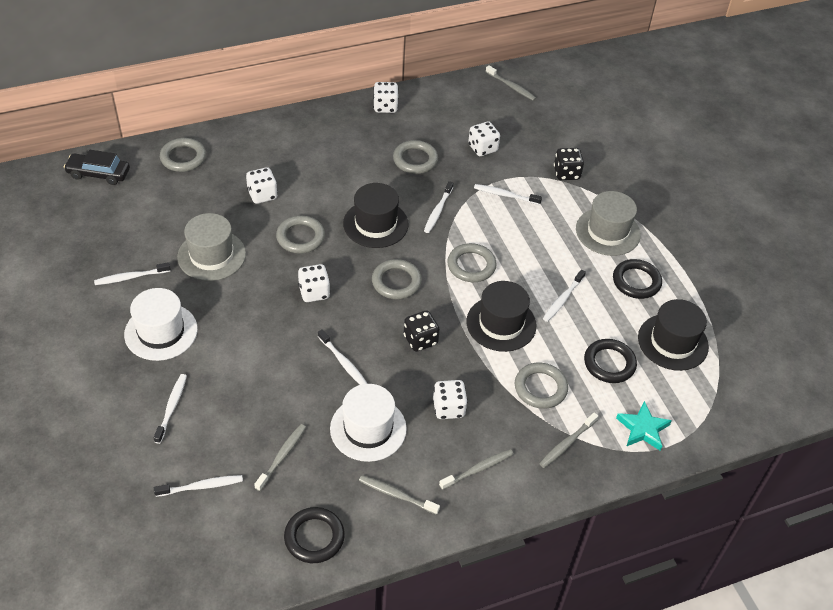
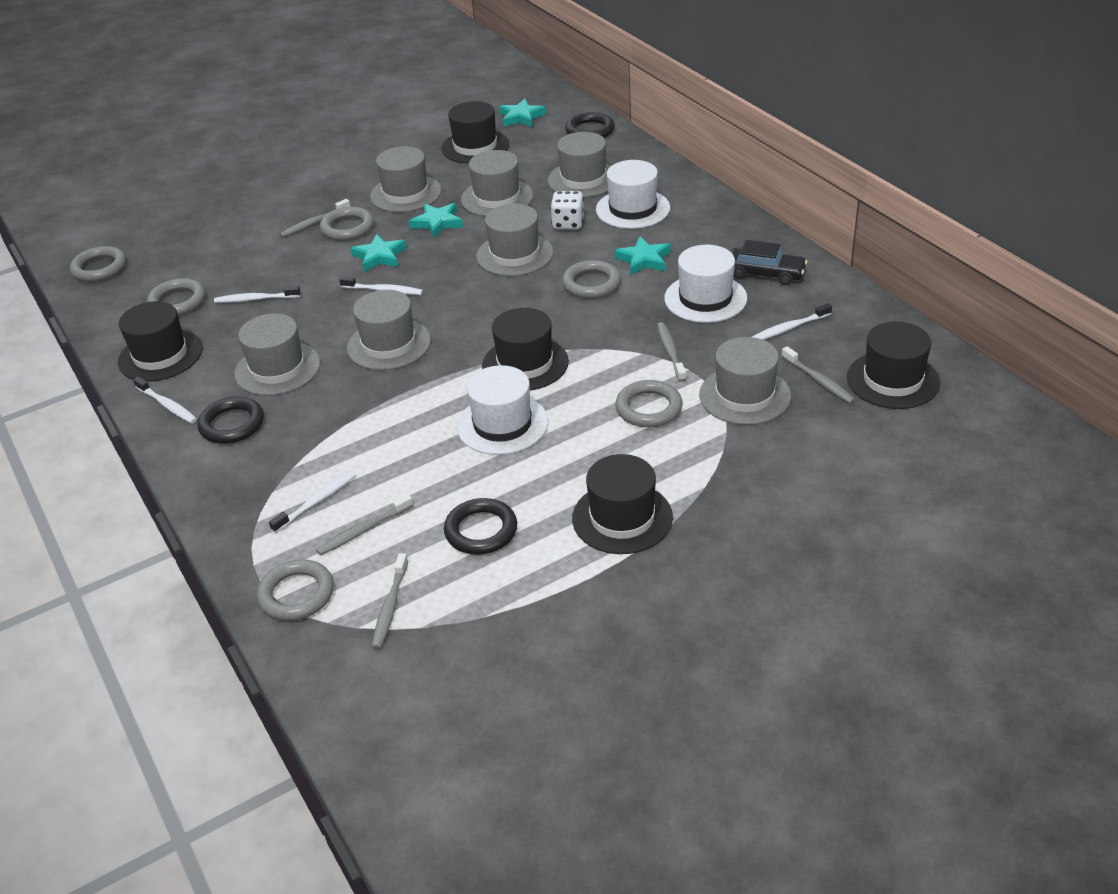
black dice: [404,311,440,352] [554,148,584,180] = 2 -> none = 0
black hat: [343,183,409,248] [467,281,537,352] [638,299,709,371] = 3 -> [118,301,203,381] [441,101,509,163] [482,308,569,390] [572,454,673,554] [847,321,940,409] = 5
grey hat: [177,213,246,281] [576,191,641,256] = 2 -> [234,313,320,396] [347,290,431,370] [370,146,441,212] [461,150,533,217] [476,204,554,276] [548,132,611,198] [699,337,791,425] = 7
turquoise star: [616,401,672,451] = 1 -> [350,234,406,272] [409,203,463,238] [499,99,546,127] [614,236,671,275] = 4
white dice: [246,167,278,204] [298,264,330,302] [373,82,398,113] [433,380,468,419] [468,121,500,156] = 5 -> [550,191,584,229] = 1
white hat: [124,288,198,361] [330,384,407,462] = 2 -> [457,365,548,455] [596,160,670,229] [664,245,747,323] = 3
white toothbrush: [94,262,171,285] [153,374,187,444] [154,475,243,497] [318,329,368,385] [424,181,453,233] [474,184,542,205] [543,270,586,322] = 7 -> [133,377,197,423] [214,286,301,303] [269,471,357,533] [339,276,423,295] [752,303,832,340] = 5

